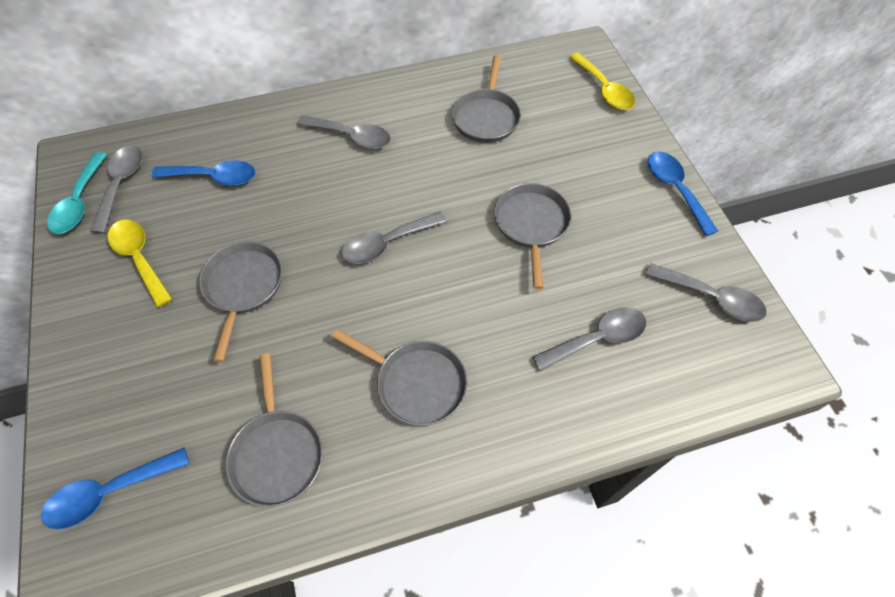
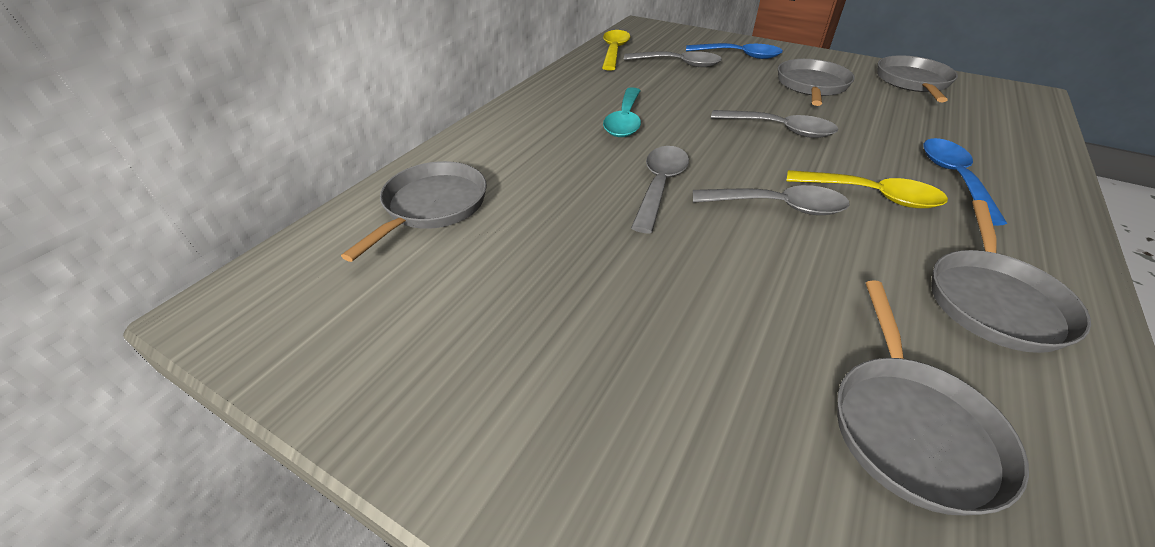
blue spoon: [41,447,189,529] [152,160,255,186] [648,152,718,236] = 3 -> [686,43,783,59] [923,138,1007,226] = 2
grey spoon: [90,145,142,233] [297,115,391,149] [341,211,447,264] [532,307,646,372] [646,263,767,322] = 5 -> [624,51,722,67] [631,146,689,233] [693,185,849,215] [711,110,838,138] = 4

